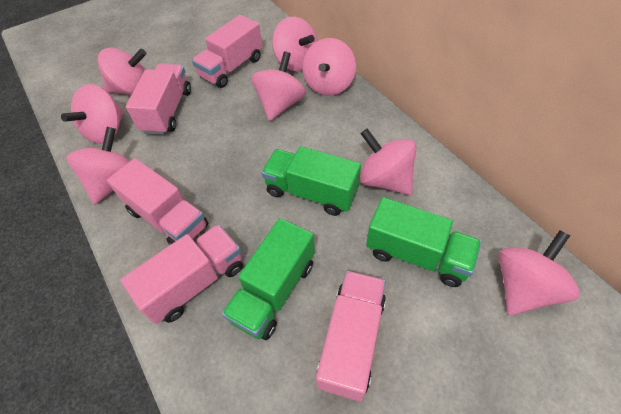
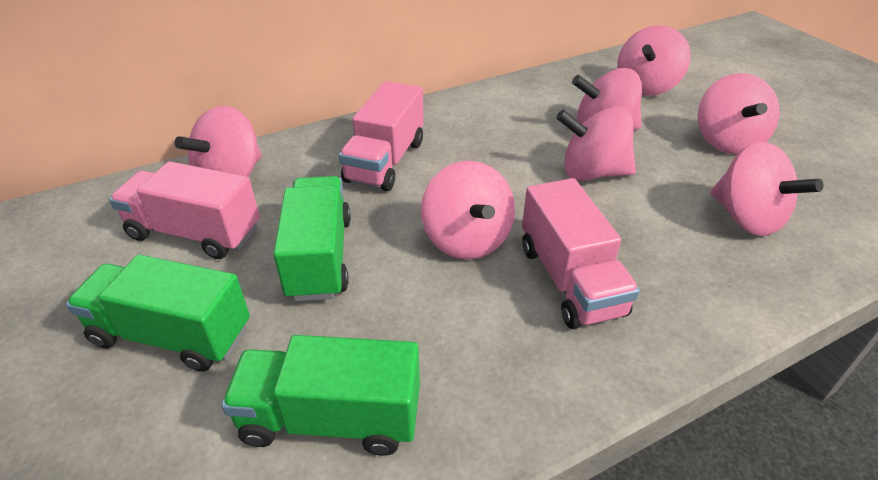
pink spinning top: [61,84,124,144] [67,127,130,204] [98,48,146,95] [251,51,306,121] [272,17,318,71] [302,38,356,96] [360,128,417,195] [498,230,580,315] = 8 -> [175,105,262,177] [421,161,515,259] [556,106,636,181] [572,68,642,130] [617,25,691,96] [698,73,780,154] [711,142,823,236] = 7
pink truck: [107,158,209,245] [120,224,243,324] [126,64,191,135] [192,15,263,88] [316,271,386,402] = 5 -> [109,161,260,259] [339,81,424,191] [522,178,640,329] = 3

